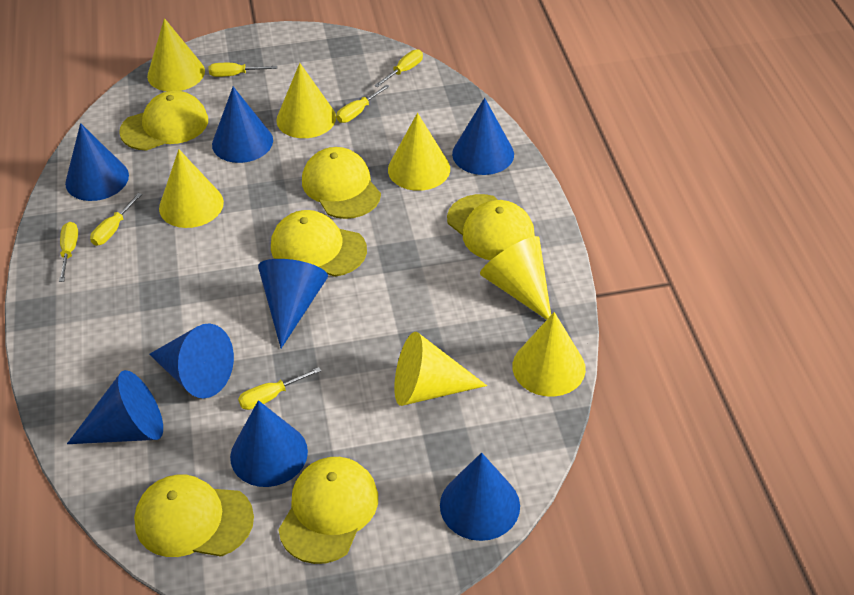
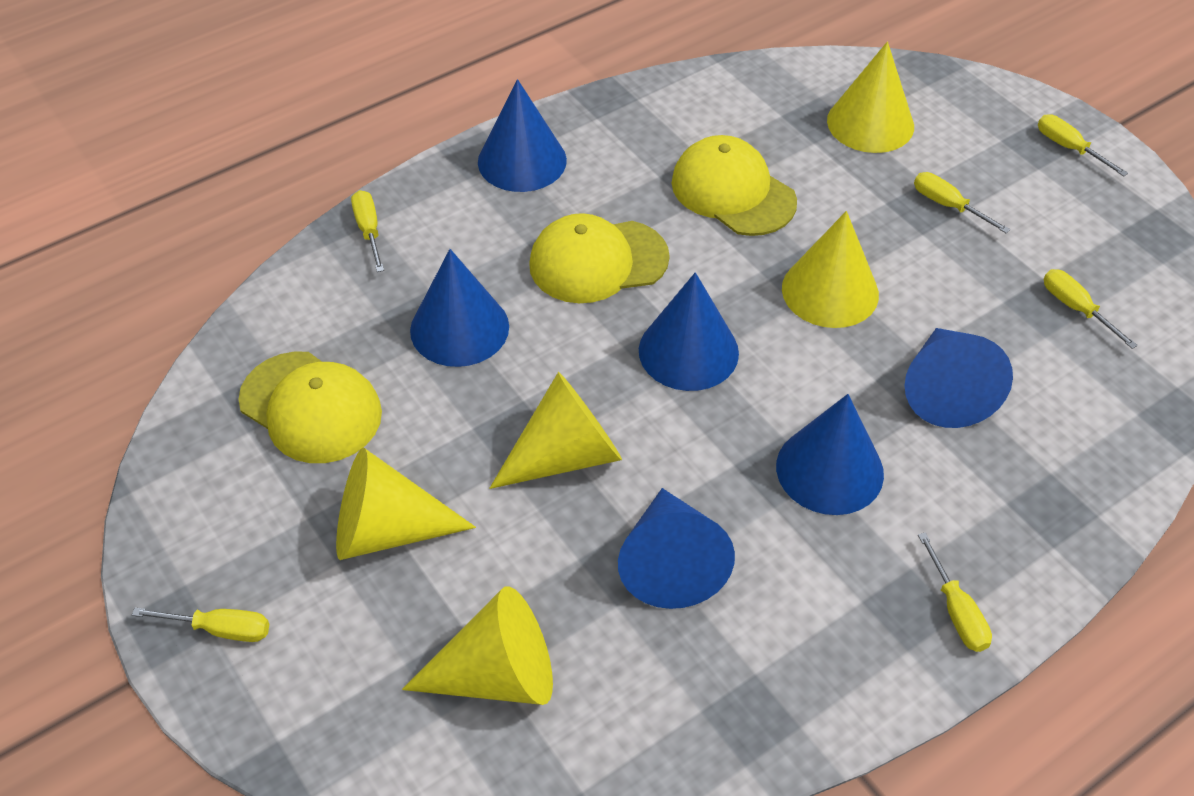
blue cone: [65,123,129,201] [67,370,163,444] [149,323,234,398] [212,87,273,163] [230,400,308,487] [258,259,328,348] [440,452,520,541] [452,98,514,175] = 8 -> [410,249,509,367] [478,79,567,192] [618,488,735,609] [639,272,739,391] [776,394,884,515] [904,328,1013,428] = 6
yellow cap: [119,91,208,151] [134,475,254,557] [271,210,367,277] [278,457,378,564] [302,147,381,219] [447,194,535,260] = 6 -> [239,351,382,463] [529,213,670,303] [671,135,797,236] = 3
yellow cone: [147,18,205,91] [159,149,224,228] [276,63,336,138] [388,113,450,191] [394,332,487,406] [480,236,551,320] [512,312,586,397] = 7 -> [336,448,476,560] [402,586,553,705] [490,372,622,489] [782,211,879,328] [827,42,914,153] = 5

